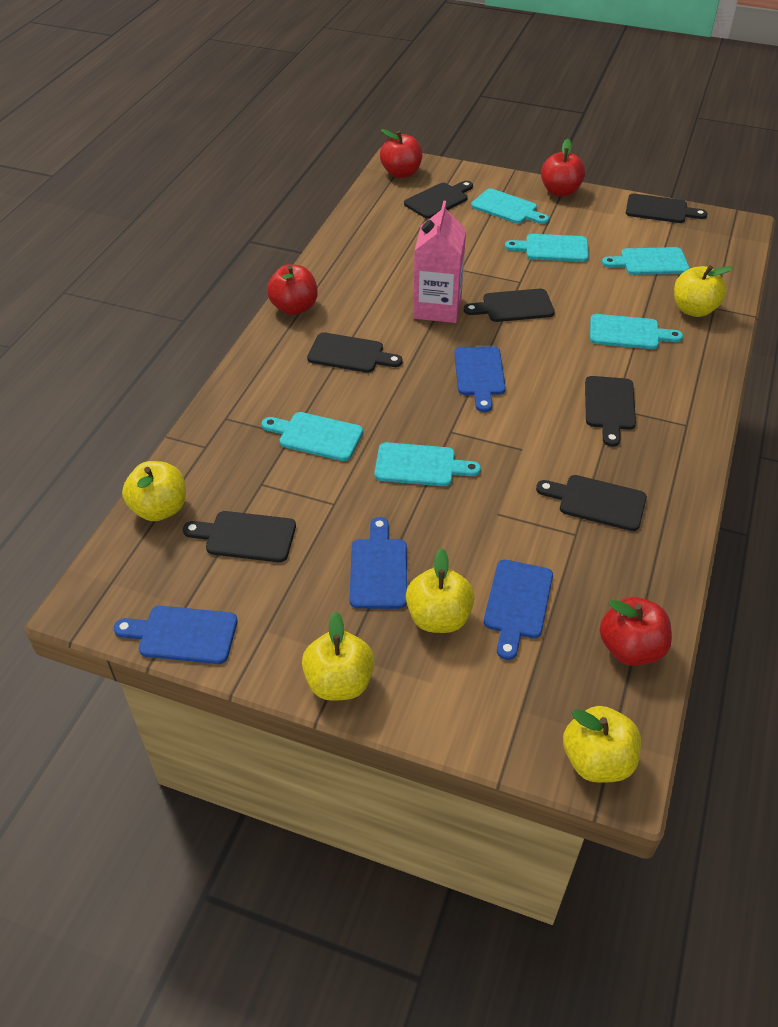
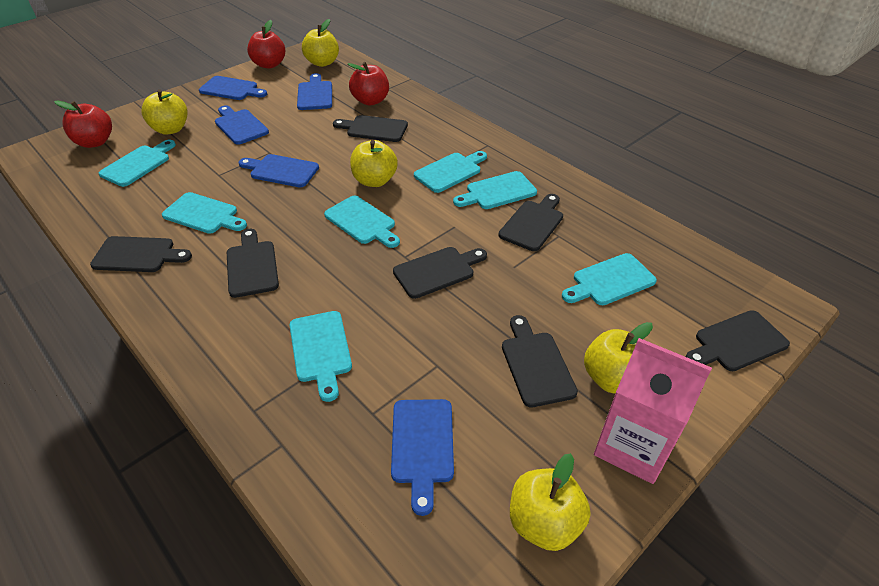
blue cutting board: [113,606,237,664] [350,517,407,609] [454,346,506,412] [484,560,553,660] = 4 -> [199,76,267,100] [215,105,269,145] [239,154,319,188] [297,73,332,110] [391,399,454,516] = 5
red apple: [267,264,318,315] [380,129,423,178] [541,139,585,197] [600,597,672,666] = 4 -> [54,101,112,148] [247,20,285,69] [348,62,389,106] = 3
turquoise cutting board: [262,412,363,461] [375,442,481,486] [471,189,549,224] [505,234,589,262] [590,314,683,349] [602,247,690,275] = 6 -> [99,140,176,187] [162,192,247,234] [290,311,352,402] [324,195,400,248] [414,151,487,193] [453,171,537,209] [562,253,657,305] = 7

